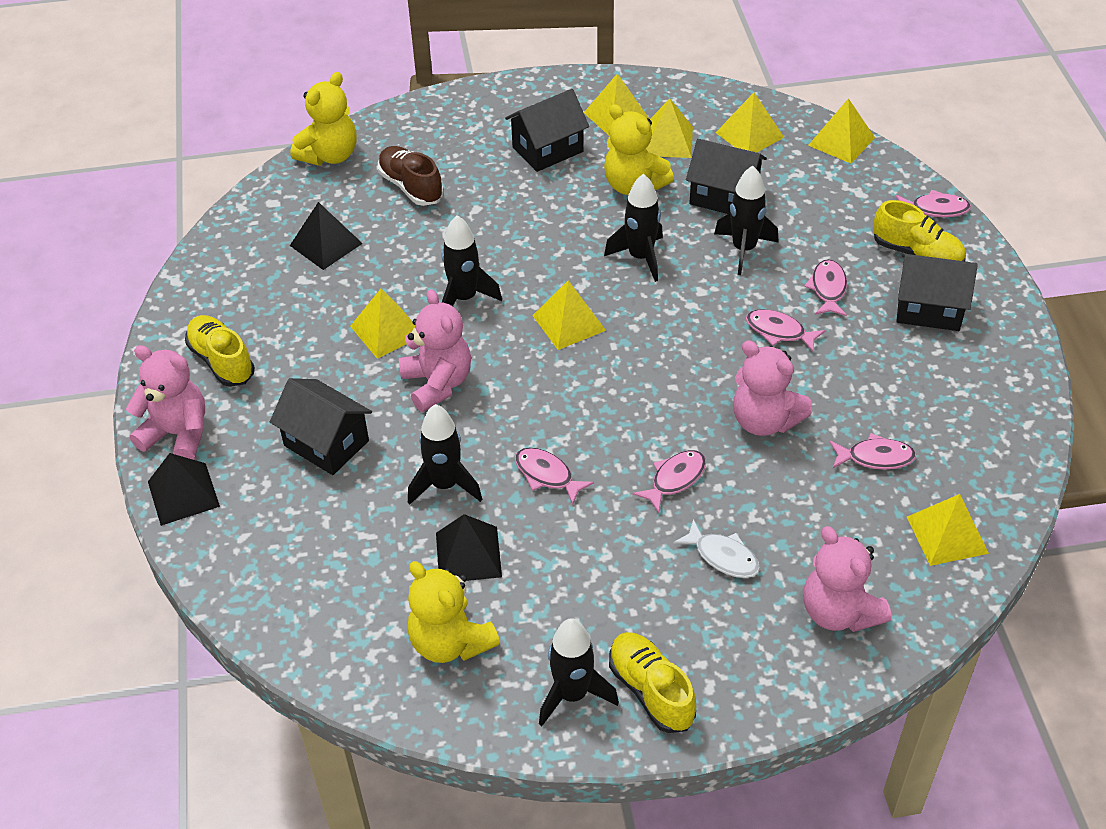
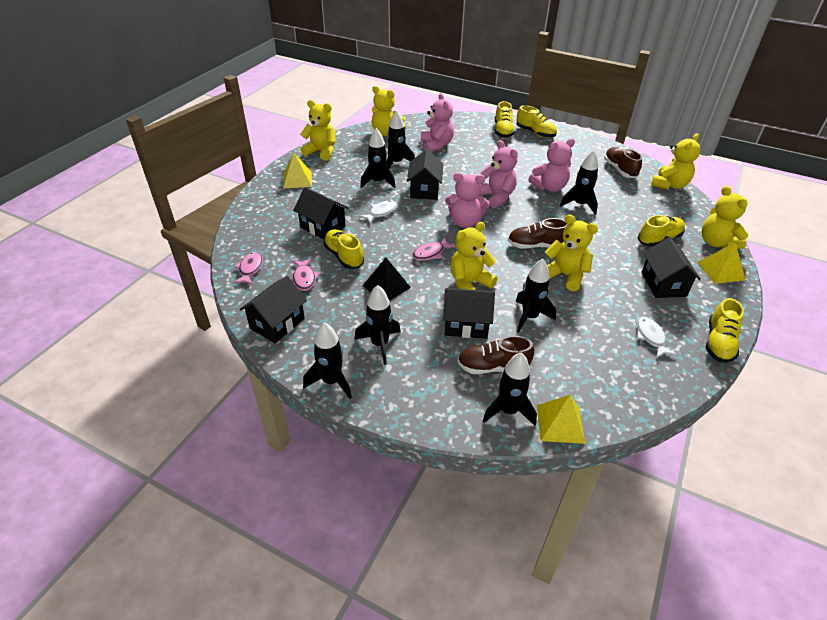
black house: [270,378,372,475] [505,89,589,172] [686,139,767,214] [896,254,978,331] = 4 -> [240,276,307,343] [293,187,348,240] [407,149,444,200] [443,288,495,339] [641,237,701,298] = 5
black pyramid: [148,453,220,526] [290,202,363,270] [436,514,502,581] = 3 -> [362,258,411,301] = 1
black rocket: [408,404,482,505] [442,215,502,306] [539,618,619,726] [604,174,663,282] [714,166,779,275] = 5 -> [303,322,352,399] [354,285,401,365] [360,128,395,188] [386,110,415,168] [482,352,537,426] [515,258,556,333] [560,150,598,215] = 7
brown shoe: [378,146,443,206] = 1 -> [458,336,534,374] [508,218,568,249] [604,147,642,178] = 3
pink fish: [515,448,594,505] [633,450,706,513] [746,309,825,353] [804,259,847,316] [830,433,916,470] [896,190,971,217] = 6 -> [233,252,263,285] [292,258,320,291] [412,238,456,261] = 3
white fish: [674,519,760,578] = 1 -> [359,200,397,224] [636,317,677,358] = 2
yellow pyramid: [350,289,415,359] [532,280,606,350] [584,73,649,136] [646,98,693,158] [716,93,784,153] [808,98,875,164] [907,494,989,566] = 7 -> [283,153,312,189] [537,395,585,444] [697,242,745,284] = 3
yellow shoe: [185,315,255,387] [609,632,696,733] [873,200,966,261] = 3 -> [323,229,364,269] [495,101,515,138] [516,105,557,138] [638,215,685,247] [706,298,744,363] = 5
yellow teddy bear: [290,72,357,166] [407,561,500,663] [604,104,674,195] = 3 -> [300,100,335,161] [372,86,406,136] [450,222,497,290] [545,214,598,292] [651,134,700,190] [702,186,749,249] = 6

